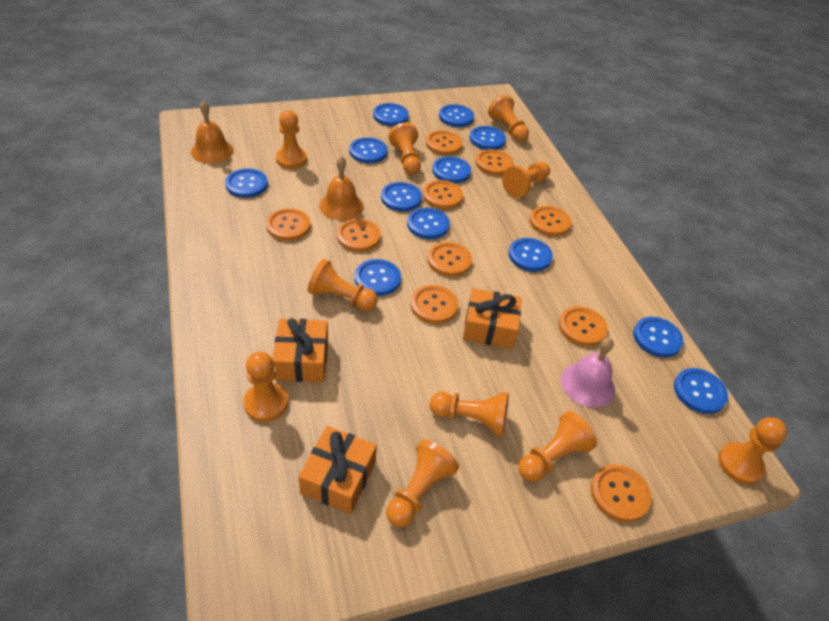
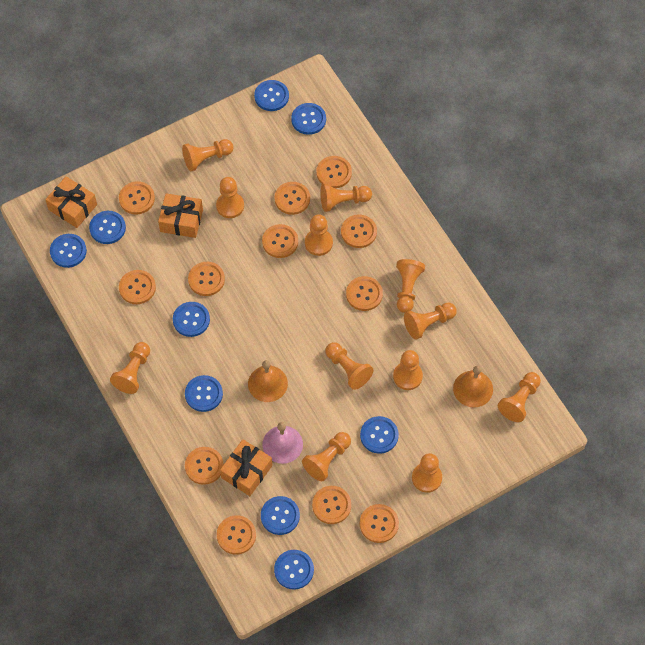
blue button: [225,168,268,198] [349,137,387,163] [355,259,401,296] [373,103,409,126] [381,182,422,211] [407,208,450,239] [432,156,471,183] [439,104,474,127] [470,126,506,150] [508,238,553,272] [633,317,684,357] [674,368,728,414] = 12 -> [50,234,87,268] [89,211,126,244] [173,302,210,337] [185,375,223,412] [254,80,289,111] [261,496,300,535] [274,550,314,589] [291,103,326,135] [360,416,399,454] = 9
orange button: [266,208,311,241] [337,219,381,252] [411,285,458,324] [423,180,463,209] [426,130,463,155] [427,242,472,277] [475,149,513,175] [529,206,571,236] [559,306,608,346] [591,464,651,522] = 10 -> [119,181,155,215] [119,270,156,304] [185,447,224,485] [188,262,225,296] [217,515,256,555] [262,224,298,258] [275,182,310,215] [312,486,351,524] [316,156,352,188] [341,215,377,248] [346,276,383,311] [360,504,399,543] = 12
orange pawn: [243,352,288,422] [276,110,307,169] [308,259,378,311] [386,440,459,527] [388,123,421,175] [430,392,509,437] [488,95,529,142] [502,162,550,198] [518,411,597,482] [718,417,787,485] = 10 -> [110,342,150,394] [182,139,234,171] [216,177,244,218] [302,432,351,481] [305,214,333,256] [321,183,372,212] [325,342,373,390] [393,350,423,390] [396,259,425,313] [404,303,457,340] [412,453,442,493] [498,372,541,422] = 12

